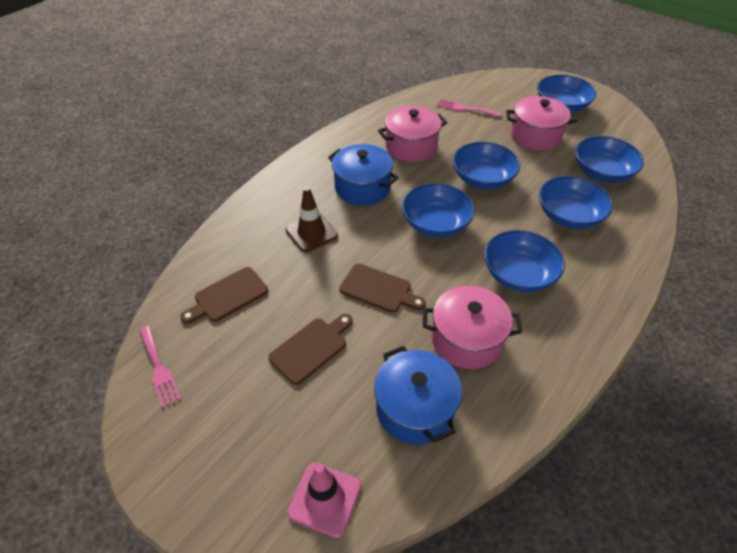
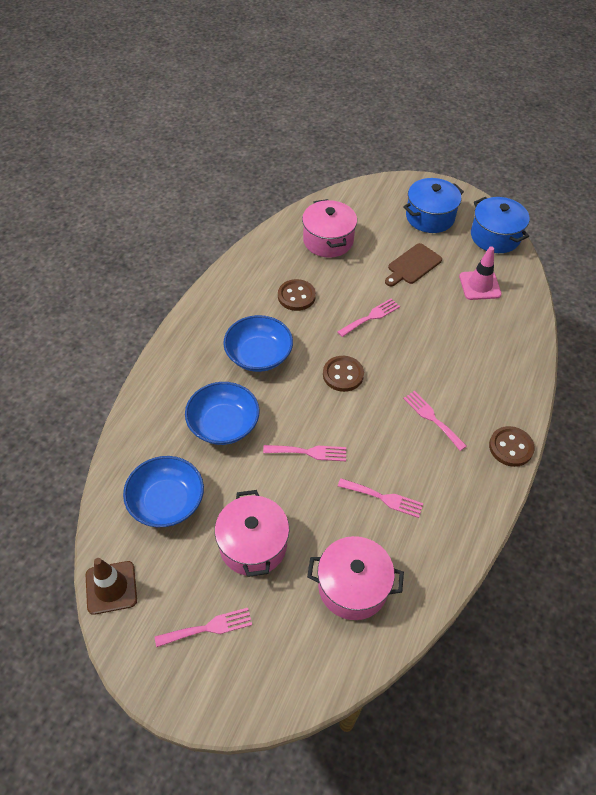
blue bowl: [402,183,475,238] [453,142,520,189] [484,230,565,292] [537,75,597,112] [539,176,613,229] [575,136,644,183] = 6 -> [123,456,204,527] [185,382,260,445] [223,315,293,372] = 3
brown button: none = 0 -> [278,279,316,311] [323,356,364,392] [489,426,535,467] = 3
brown cutting board: [180,267,268,324] [268,314,353,385] [339,263,426,313] = 3 -> [385,243,442,286] = 1
pink fork: [140,326,181,408] [437,99,501,117] = 2 -> [155,608,252,647] [263,445,346,461] [337,298,400,337] [338,478,423,518] [403,391,467,451] = 5

